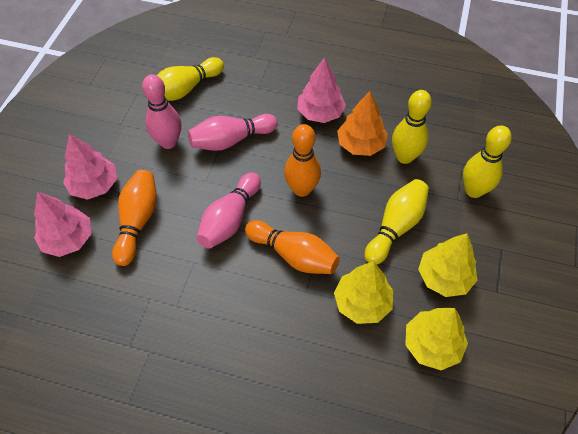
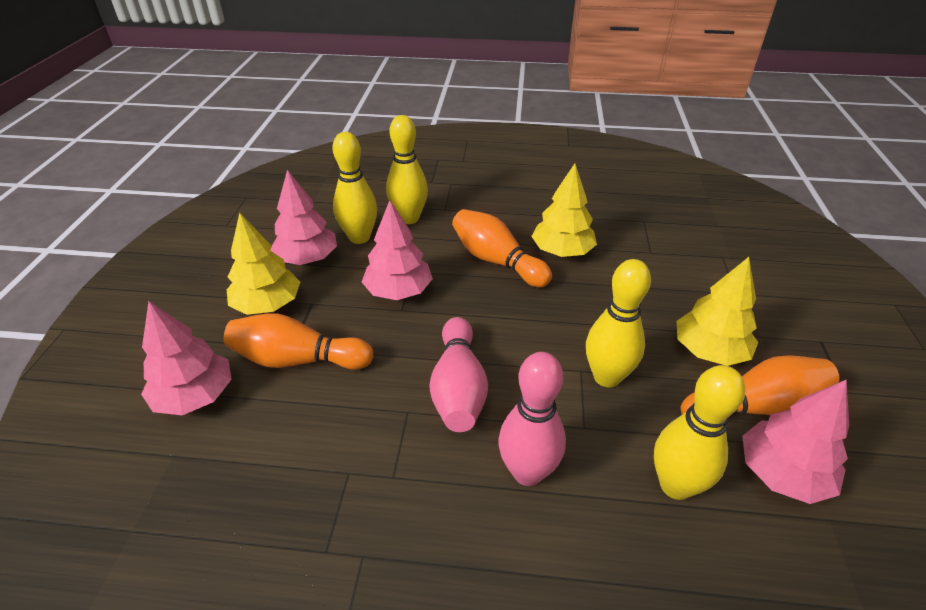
orange tree: [337,91,388,156] = 1 -> none = 0
pink bowling pin: [142,74,181,149] [188,114,278,151] [196,172,261,249] = 3 -> [430,317,488,432] [498,352,566,486] = 2
pink tree: [34,192,91,257] [63,134,117,200] [297,58,346,123] = 3 -> [141,301,232,415] [270,170,337,265] [362,200,433,300] [742,380,849,504] = 4

